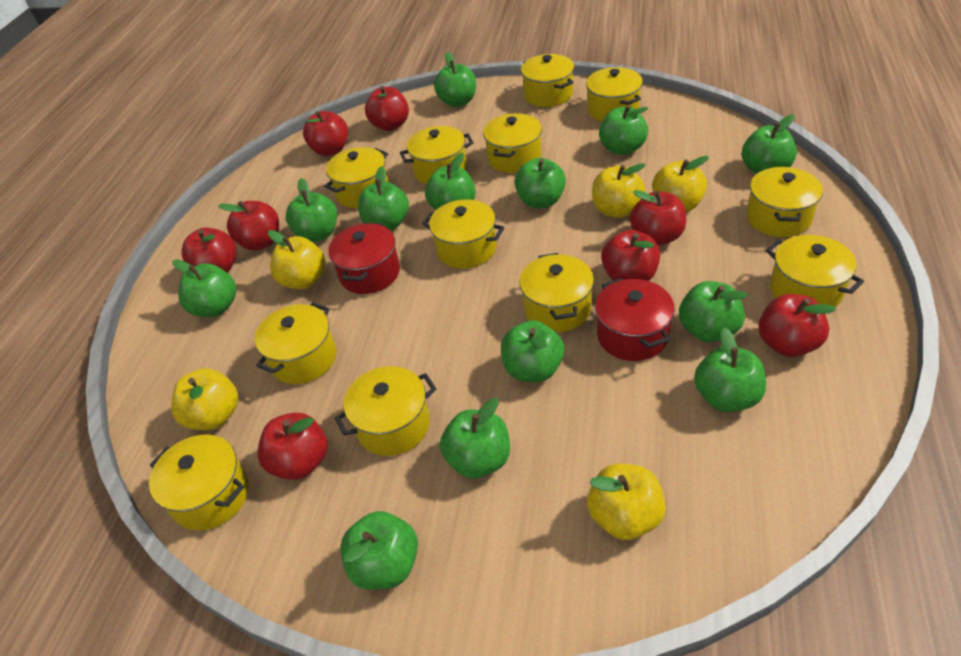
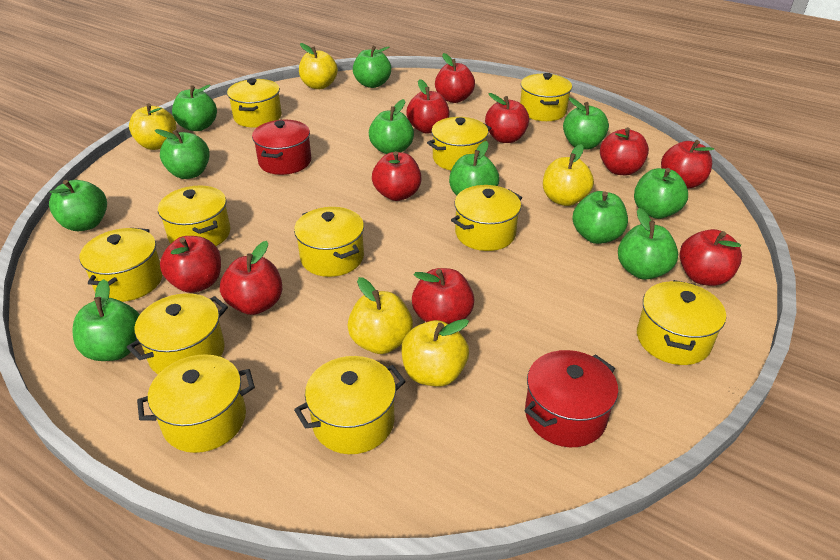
green apple: [173,259,236,317] [286,178,337,242] [340,511,418,590] [358,166,409,231] [425,153,476,210] [434,52,476,107] [440,398,510,479] [501,320,564,382] [514,158,566,208] [599,105,648,155] [679,281,748,342] [694,328,766,412] [742,114,797,174] = 13 -> [49,180,107,231] [72,279,140,361] [155,129,210,179] [172,85,217,131] [353,46,391,88] [369,99,414,154] [449,141,499,195] [563,98,609,150] [572,191,628,244] [618,208,678,280] [634,168,688,219] = 11
red apple: [181,227,237,273] [218,201,279,251] [257,413,327,480] [303,111,348,156] [365,86,409,131] [601,230,660,281] [630,190,686,245] [758,294,836,357] = 8 -> [160,236,221,293] [220,241,282,315] [372,151,422,201] [406,79,449,134] [412,268,475,324] [435,53,475,103] [485,93,529,143] [600,127,649,175] [661,140,714,188] [680,229,742,286] = 10
yellow pot: [149,434,249,531] [255,302,337,384] [324,147,389,208] [335,366,436,456] [400,126,474,185] [422,199,505,269] [483,113,542,173] [519,253,594,332] [521,54,574,107] [586,67,643,122] [746,167,823,237] [766,235,864,307] = 12 -> [80,228,163,302] [127,293,228,374] [137,354,255,453] [158,186,230,246] [227,78,282,128] [294,207,364,277] [294,356,406,454] [427,117,491,171] [451,185,522,251] [520,73,572,121] [637,280,726,365] = 11

